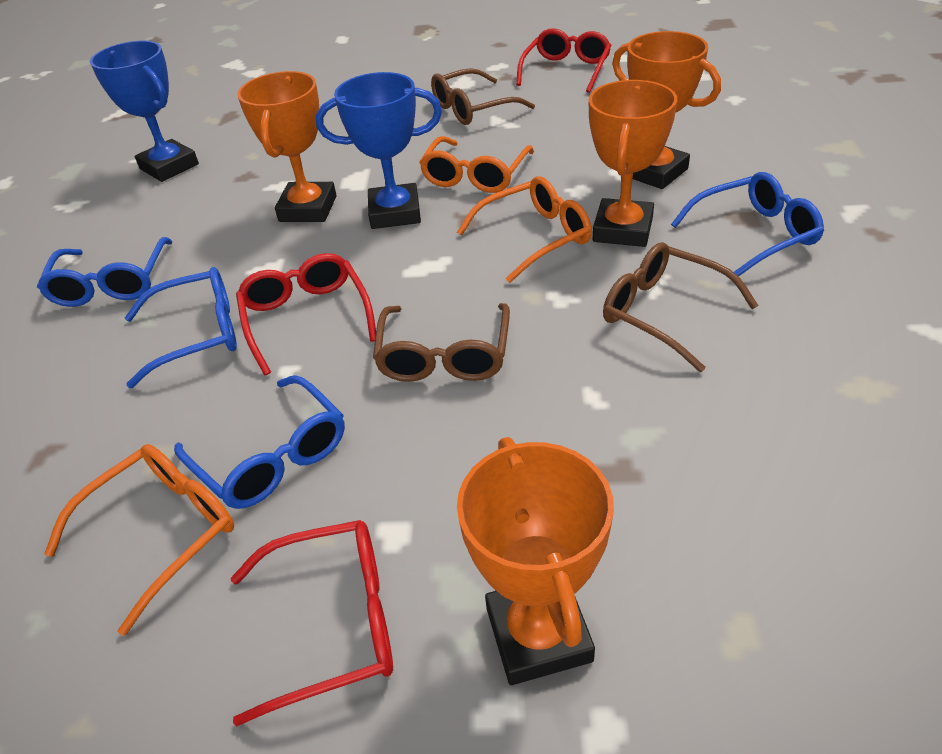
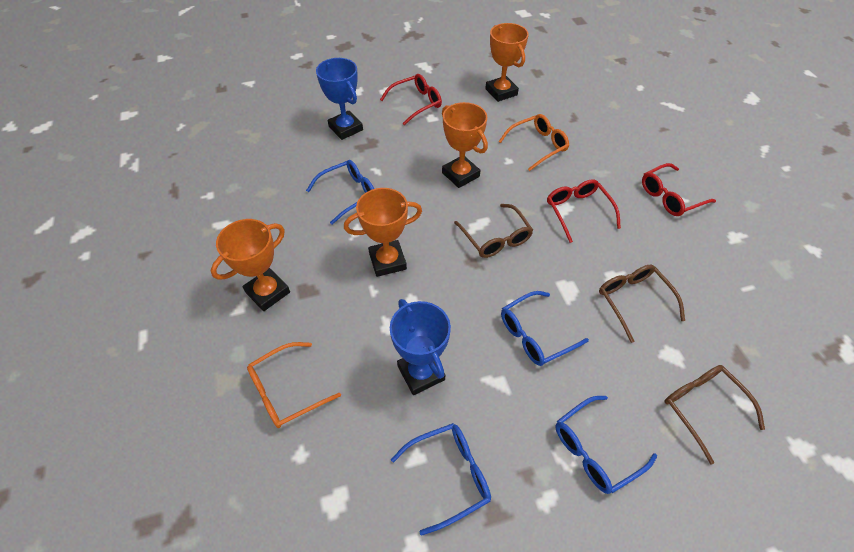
orange glasses: [44,444,234,636] [419,136,534,193] [457,176,592,283] = 3 -> [247,342,341,428] [498,114,569,171] = 2

